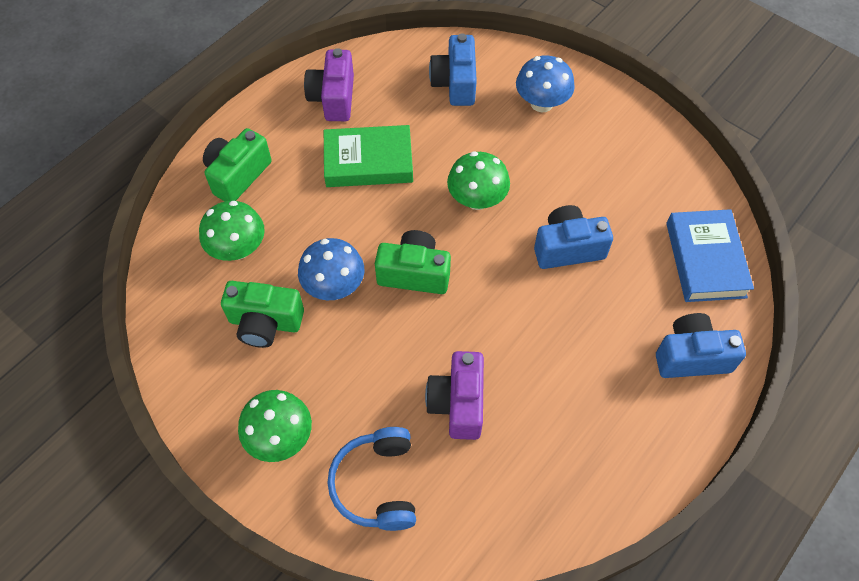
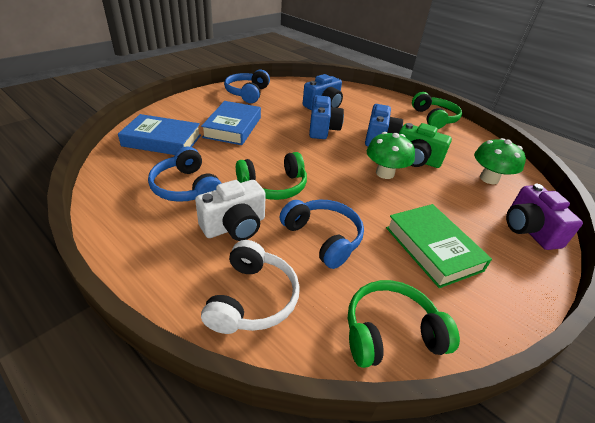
blue book: [666,209,754,302] = 1 -> [118,114,201,155] [201,101,261,145] = 2
blue headphones: [328,427,416,531] = 1 -> [148,146,222,202] [224,70,270,103] [280,199,364,269] = 3
blue mushroom: [298,238,364,300] [516,55,575,112] = 2 -> none = 0
green camera: [203,128,272,201] [221,281,304,348] [375,230,451,294] = 3 -> [399,123,452,168] = 1
green headphones: none = 0 -> [236,152,307,200] [348,280,460,368] [412,92,462,129] = 3
green mushroom: [199,201,265,261] [238,390,312,462] [447,151,510,210] = 3 -> [367,132,415,179] [474,138,526,184] = 2
purple camera: [304,48,354,121] [425,351,484,440] = 2 -> [506,184,583,250] = 1
white camera: none = 0 -> [195,180,266,241] = 1
white headphones: none = 0 -> [201,240,300,334] = 1

